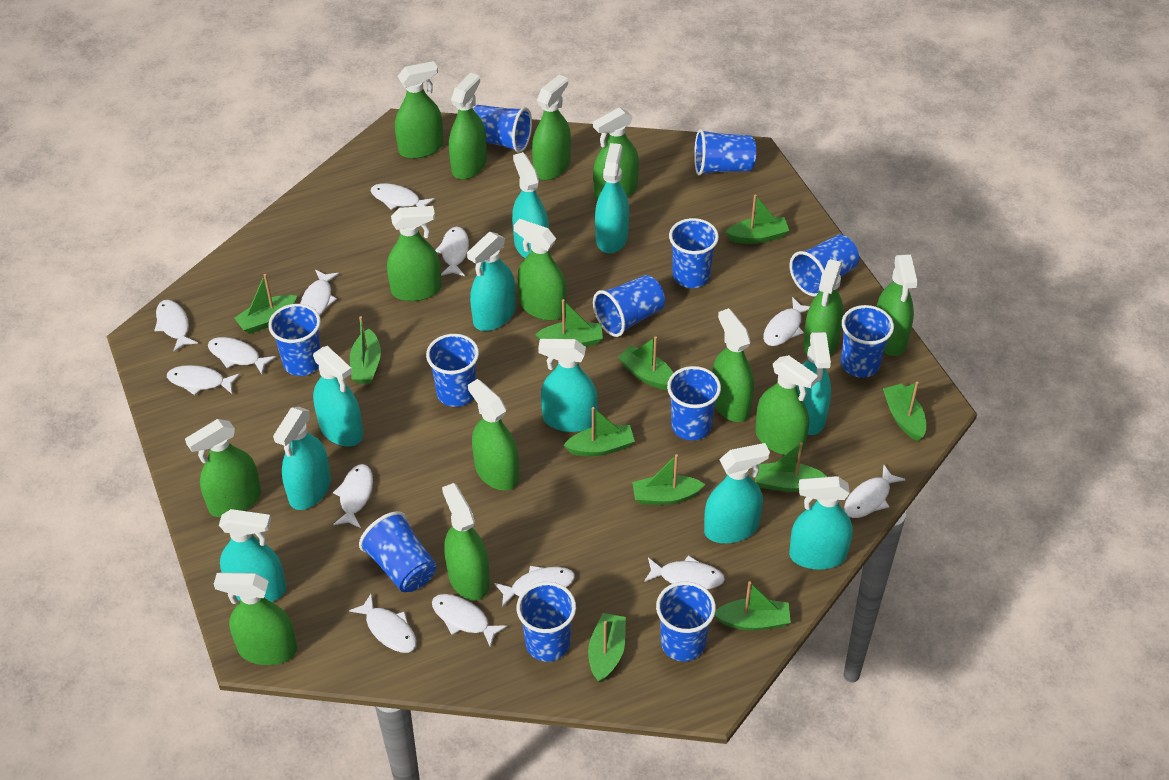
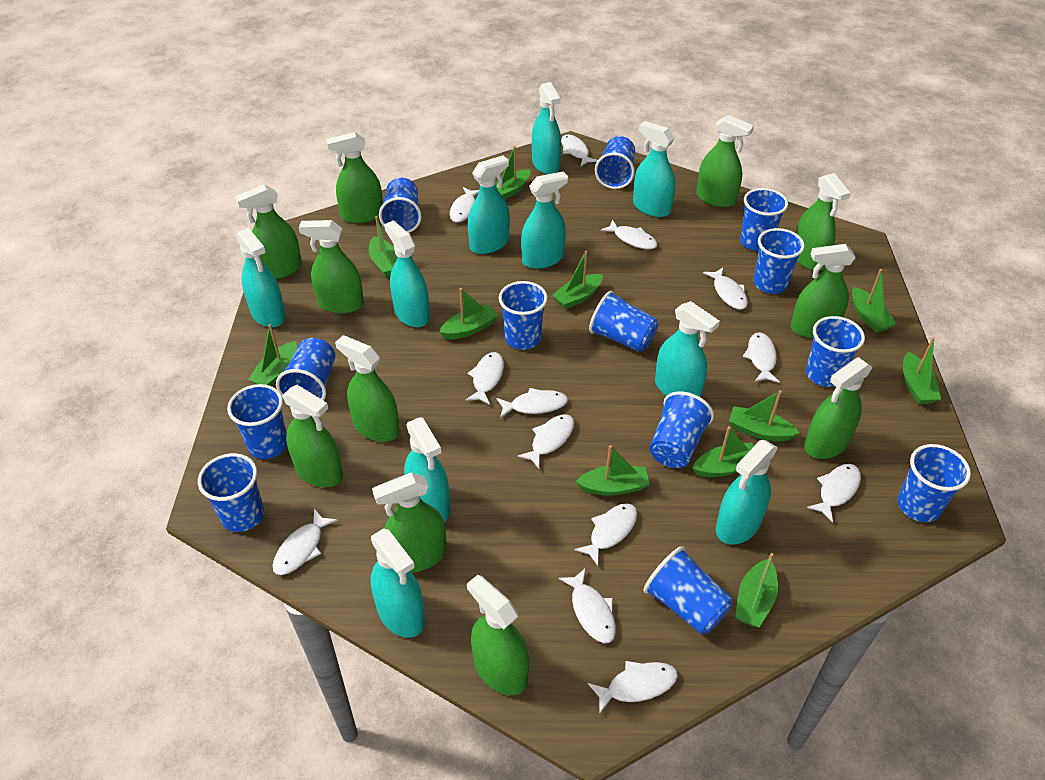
blue cup: [268,304,321,376] [359,511,436,592] [426,334,479,407] [473,105,532,153] [517,582,576,662] [593,275,665,337] [656,581,716,661] [667,366,721,440] [669,218,719,288] [694,129,756,176] [790,234,859,297] [841,305,894,378] = 12 -> [198,453,264,532] [227,384,287,459] [276,338,335,401] [379,178,422,233] [499,281,548,350] [589,291,658,352] [595,136,635,189] [644,546,733,635] [650,391,714,468] [740,188,788,251] [753,228,805,294] [806,316,865,387] [898,444,971,522] = 13
green spray bottle: [185,419,261,518] [214,572,297,665] [387,206,441,301] [395,61,443,159] [442,483,490,600] [449,73,487,179] [468,379,519,491] [514,219,567,320] [532,74,571,180] [593,107,639,200] [712,308,754,422] [756,355,818,455] [803,259,843,356] [877,254,918,356] = 14 -> [235,185,302,279] [282,385,343,487] [299,220,364,313] [327,132,383,223] [335,335,400,442] [372,473,447,573] [467,575,529,695] [696,115,754,207] [790,244,856,338] [796,173,851,271] [804,357,873,459] = 11

